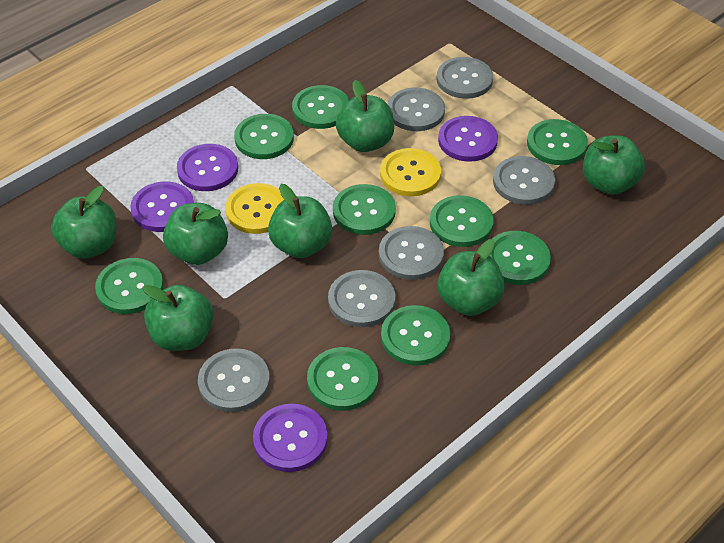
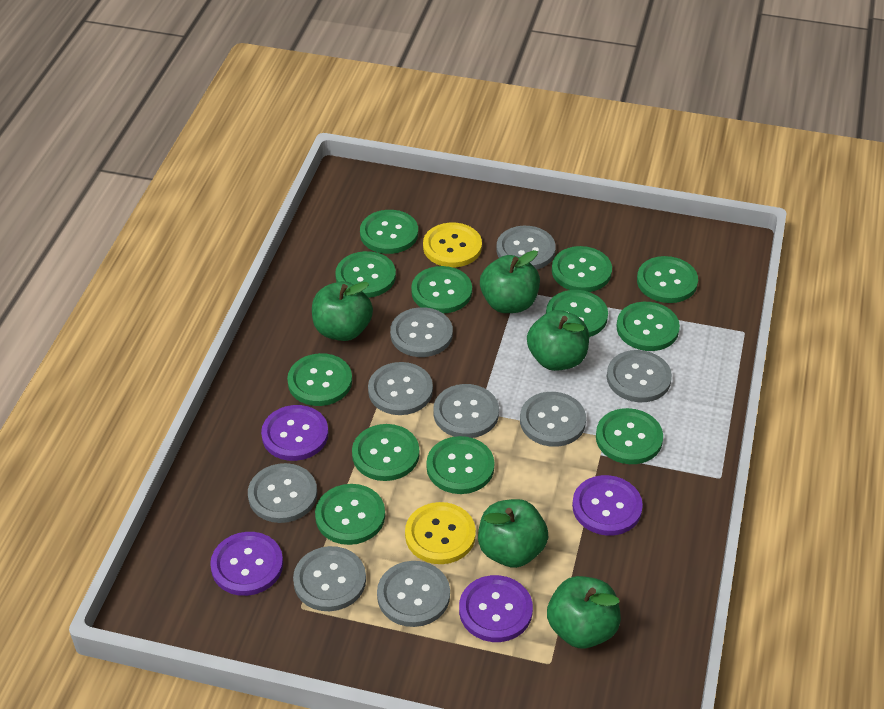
green apple: [51,186,116,258] [142,285,214,351] [163,203,228,265] [268,184,332,258] [336,80,394,152] [437,239,505,316] [583,136,645,195] = 7 -> [312,281,373,341] [478,499,548,568] [480,250,540,313] [527,310,589,371] [547,576,621,648] = 5
green button: [95,258,164,314] [234,114,294,159] [292,85,349,129] [307,347,378,411] [333,184,396,235] [381,305,450,365] [430,195,494,247] [489,231,551,285] [527,119,588,165] = 9 -> [287,353,352,406] [315,484,385,545] [335,251,396,298] [352,424,419,481] [360,210,418,254] [411,266,472,313] [426,436,494,494] [546,290,608,337] [552,246,612,292] [596,408,663,464] [617,302,680,351] [637,256,698,303] = 12
grey button: [198,348,270,412] [328,270,396,327] [379,226,444,280] [387,88,445,131] [436,57,493,99] [493,156,555,205] = 6 -> [248,463,317,523] [293,546,366,611] [368,362,433,415] [377,561,450,627] [390,307,453,357] [433,384,499,438] [496,226,556,269] [520,392,586,447] [607,350,672,402] = 9

